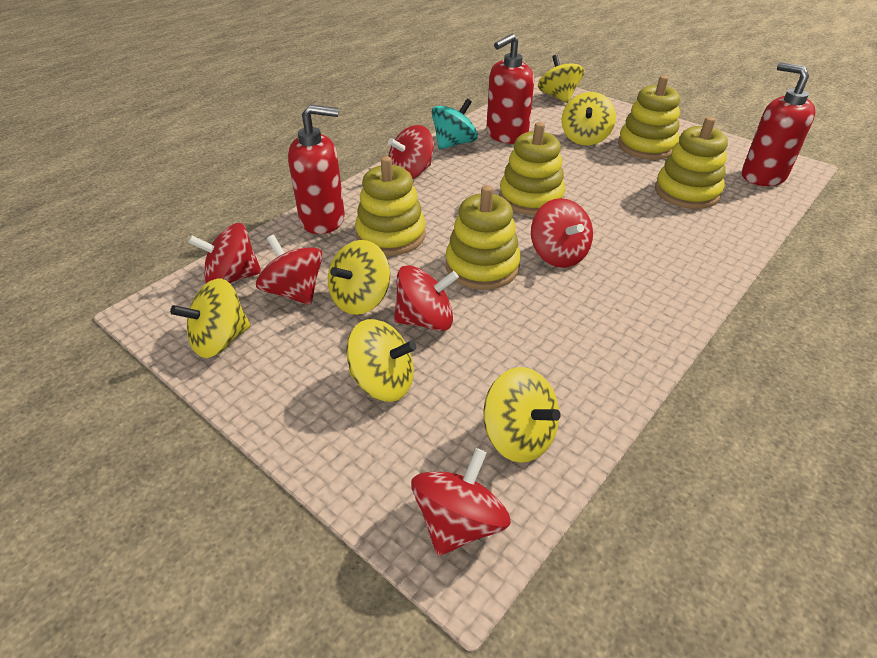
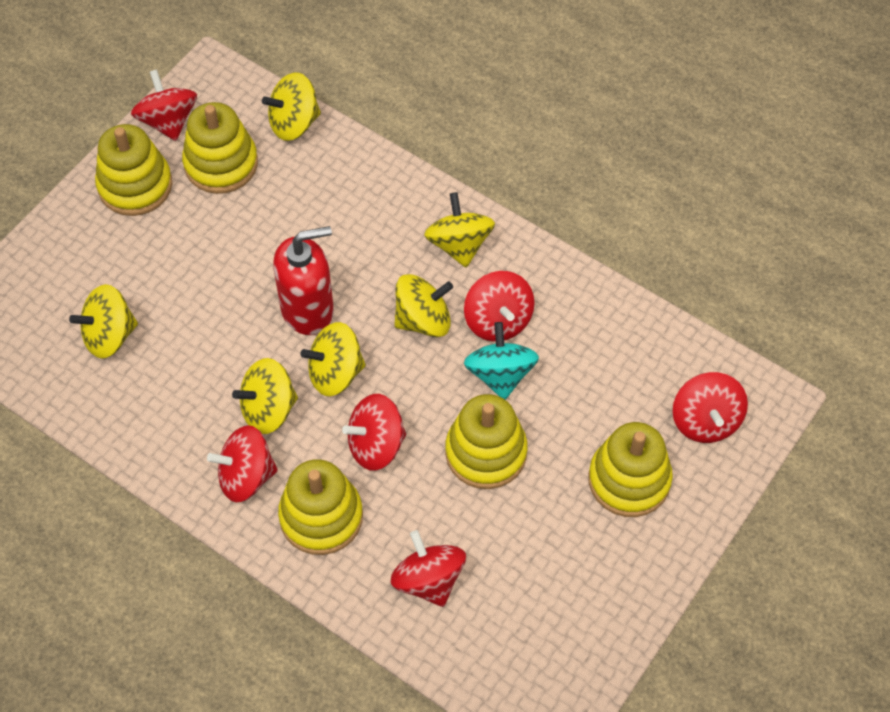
red soap dispenser: [288,105,345,234] [486,34,534,144] [742,62,816,186] = 3 -> [273,226,334,335] = 1

